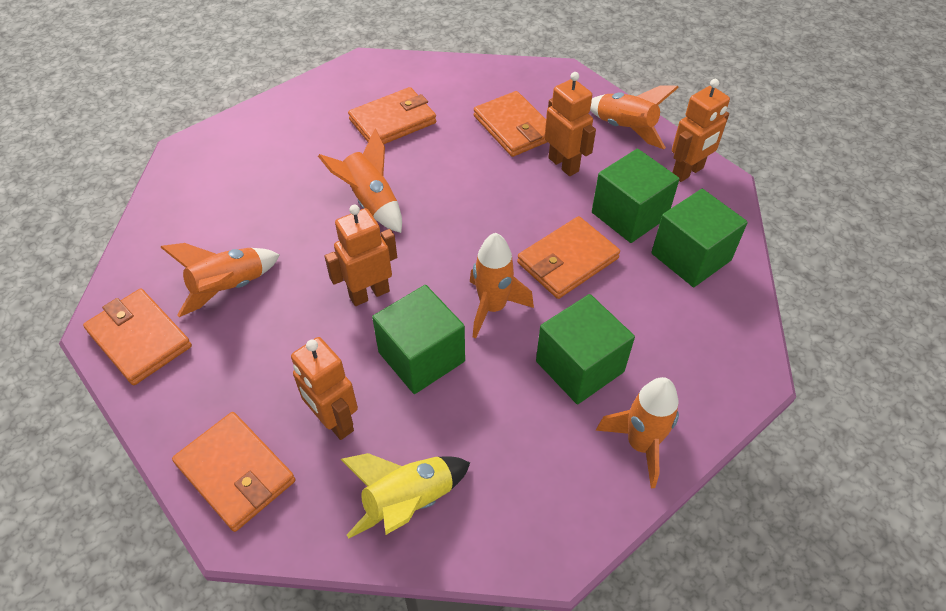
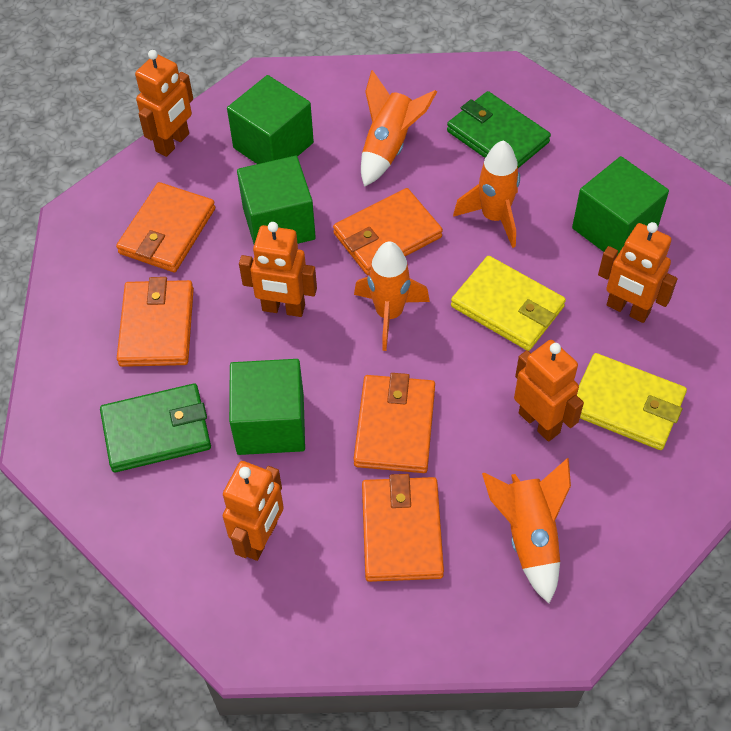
green wallet: none = 0 -> [100,384,211,472] [447,91,551,168] = 2
orange robot: [291,337,358,440] [325,205,397,306] [544,72,596,176] [672,79,730,182] = 4 -> [135,50,193,157] [223,461,284,561] [239,222,317,317] [514,340,584,442] [598,222,678,323] = 5
orange rocket: [160,243,280,317] [318,129,402,233] [470,233,534,339] [590,85,679,149] [596,377,679,489] = 5 -> [354,241,430,351] [361,70,437,187] [453,140,520,248] [482,458,571,603] = 4
yellow rocket: [340,453,470,538] = 1 -> none = 0
yellow wallet: none = 0 -> [451,256,566,351] [577,353,687,450] = 2

